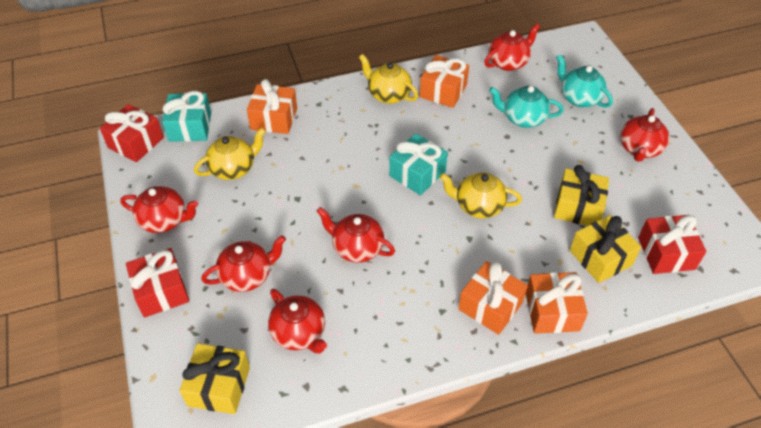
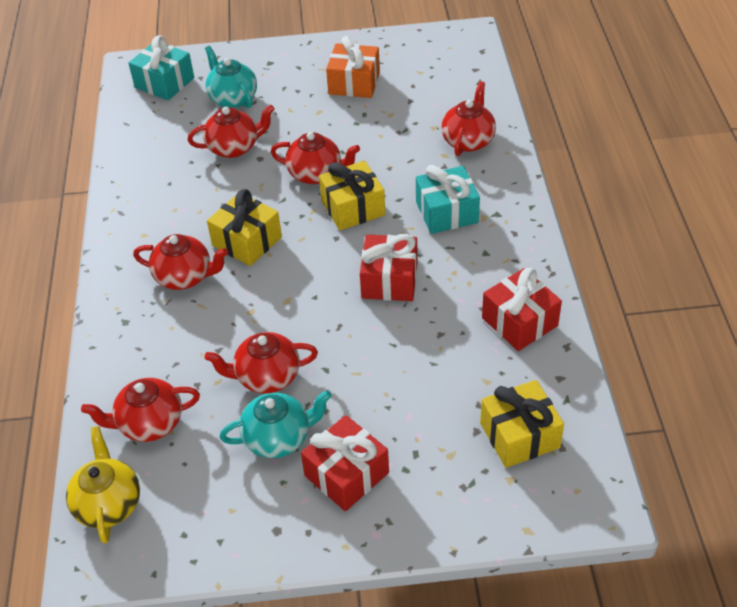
orange gift: [247,79,297,134] [420,55,469,108] [458,261,528,335] [526,272,588,334] = 4 -> [326,36,380,98] = 1
yellow teapot: [194,128,266,180] [359,54,418,104] [439,173,522,218] = 3 -> [66,426,140,543] = 1

